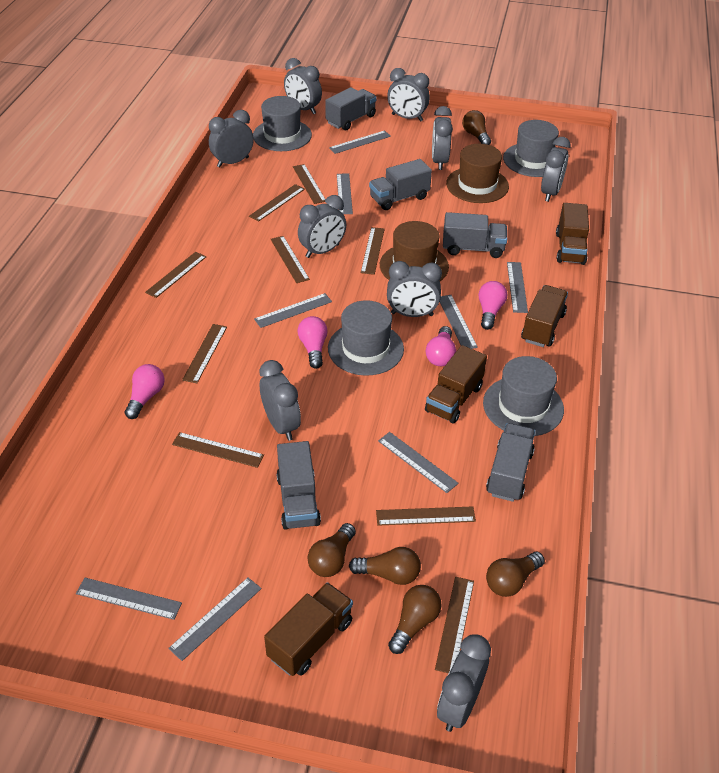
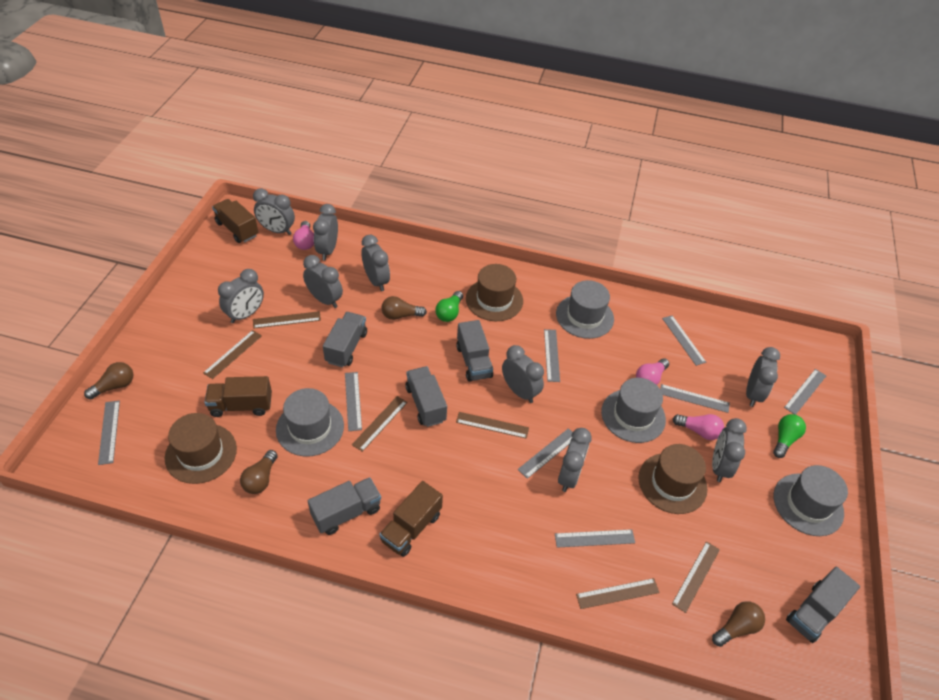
brown hat: [380,221,449,281] [446,144,509,203] = 2 -> [165,413,237,484] [466,264,523,321] [639,444,707,514] = 3
brown light bulb: [308,523,356,577] [349,547,421,585] [388,585,442,654] [462,110,491,145] [486,552,545,597] = 5 -> [84,362,133,399] [240,450,278,494] [381,296,427,320] [712,601,765,647] = 4
brown ruler: [145,252,206,298] [172,432,264,468] [182,324,227,383] [249,184,305,221] [271,236,310,283] [293,164,326,204] [361,227,385,275] [376,506,476,526] [435,577,474,673] = 9 -> [203,330,262,379] [253,311,321,329] [352,396,408,452] [456,412,529,439] [576,578,660,609] [672,541,720,613] = 6
brown truck: [264,582,353,676] [425,345,487,424] [521,285,568,347] [556,203,589,265] = 4 -> [204,376,272,417] [212,199,258,243] [379,481,443,557] = 3
green light bulb: none = 0 -> [435,291,463,322] [773,414,806,458] = 2
pink light bulb: [125,364,165,419] [298,316,328,369] [426,326,456,366] [479,281,507,330] = 4 -> [293,221,314,250] [636,358,669,385] [673,414,724,440] = 3

